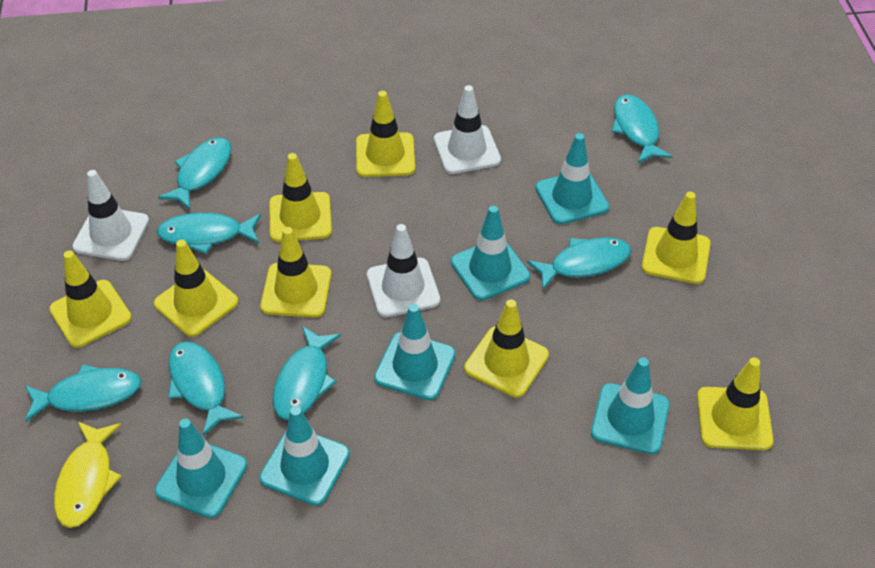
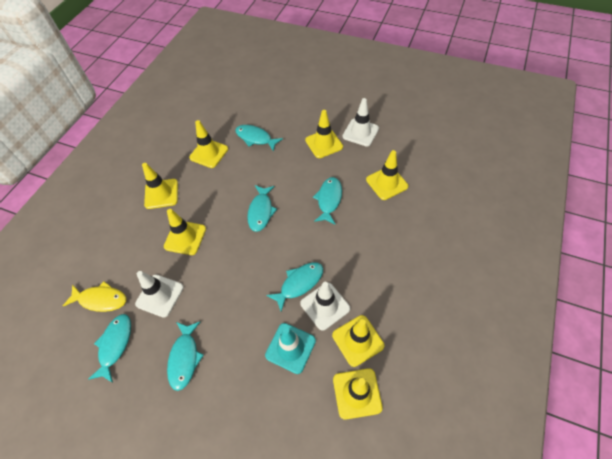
turquoise fish: [25,364,142,421] [157,213,261,254] [158,137,231,209] [168,341,243,436] [273,326,341,420] [527,237,631,289] [612,94,672,163] = 7 -> [88,314,131,383] [167,322,204,391] [235,125,283,152] [247,185,277,232] [266,262,323,311] [313,177,342,224] = 6
turquoise traffic cone: [155,419,247,518] [259,406,350,506] [374,304,456,400] [451,206,530,301] [535,133,609,225] [591,358,669,454] = 6 -> [265,323,316,374] = 1
yellow traffic cone: [49,250,132,348] [154,239,238,337] [260,227,331,318] [269,153,332,242] [356,91,415,177] [464,299,549,398] [642,192,711,284] [697,357,773,450] = 8 -> [142,163,178,209] [164,209,206,255] [189,120,228,168] [305,110,343,158] [332,315,385,367] [333,368,383,420] [366,150,409,200] = 7

